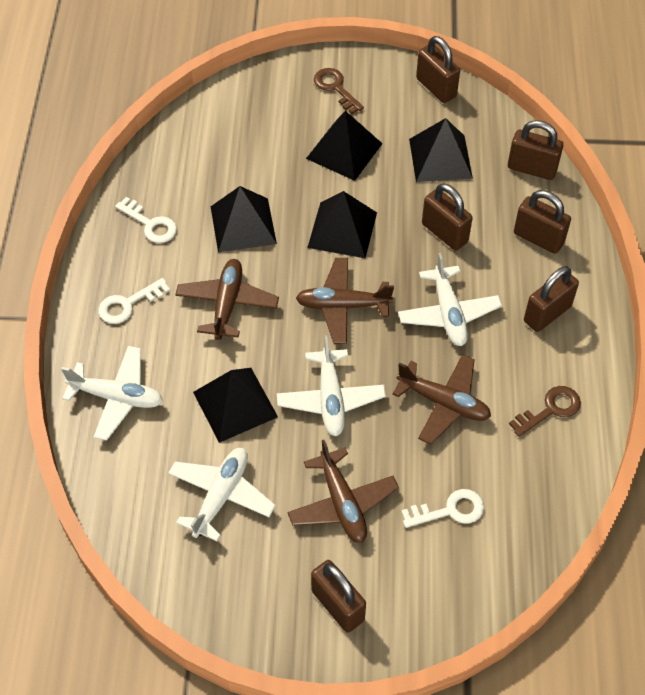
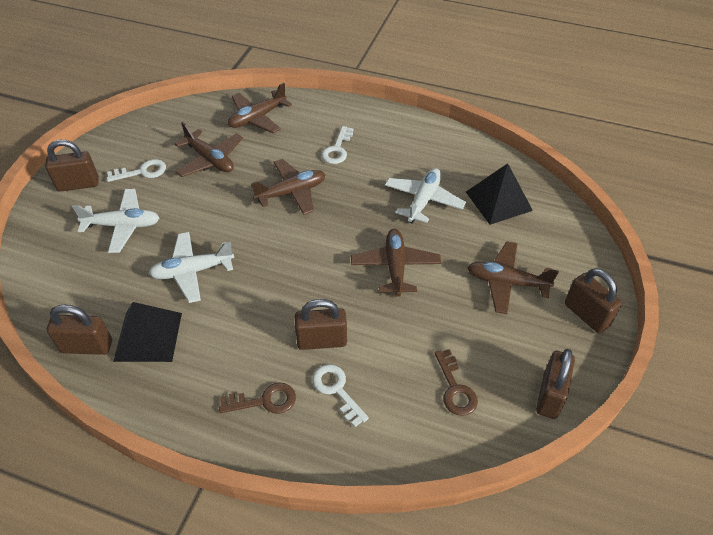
black pyramid: [193,368,278,443] [211,186,277,252] [306,111,383,181] [307,191,377,258] [409,118,473,182] = 5 -> [113,302,182,362] [466,163,533,225] = 2
brown padlock: [311,560,366,633] [416,36,460,103] [422,183,473,251] [508,120,563,180] [514,190,571,254] [524,266,579,332] = 6 -> [45,140,99,192] [46,305,112,355] [295,299,347,350] [536,349,575,419] [565,268,622,333] = 5
brown plane: [175,259,279,340] [287,440,399,543] [296,258,394,344] [392,354,491,444] = 4 -> [175,122,243,177] [228,83,292,133] [251,159,326,215] [351,229,441,297] [467,241,559,314] = 5
white plane: [61,346,163,441] [168,448,276,541] [277,335,386,436] [398,253,502,346] = 4 -> [72,189,159,253] [148,232,234,303] [385,168,466,224] = 3

